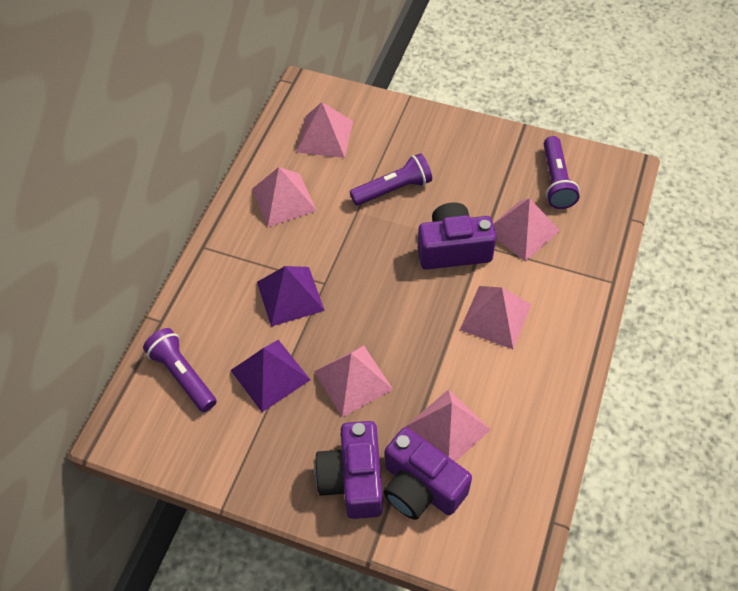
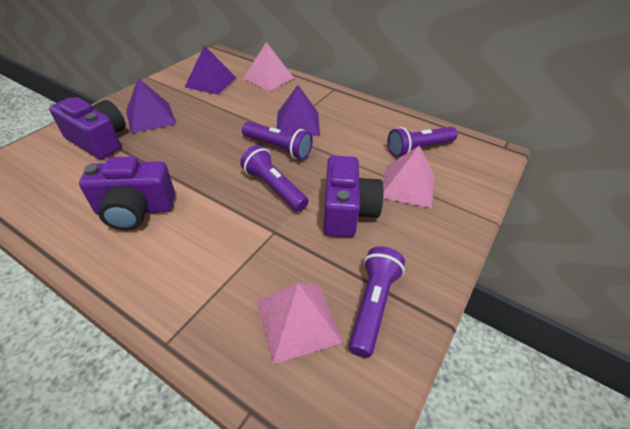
pink pyramid: [252,167,317,227] [296,102,353,158] [314,345,393,417] [406,389,491,462] [460,286,532,349] [493,198,560,261] = 6 -> [243,42,294,91] [257,283,342,364] [383,146,435,208] = 3
purple flashlight: [143,328,217,412] [350,153,432,206] [544,136,580,209] = 3 -> [240,145,309,212] [242,122,313,160] [349,246,405,358] [387,127,458,157] = 4
purple pyramid: [231,340,310,412] [257,266,325,327] = 2 -> [126,78,176,133] [185,45,236,95] [277,85,320,136] = 3

